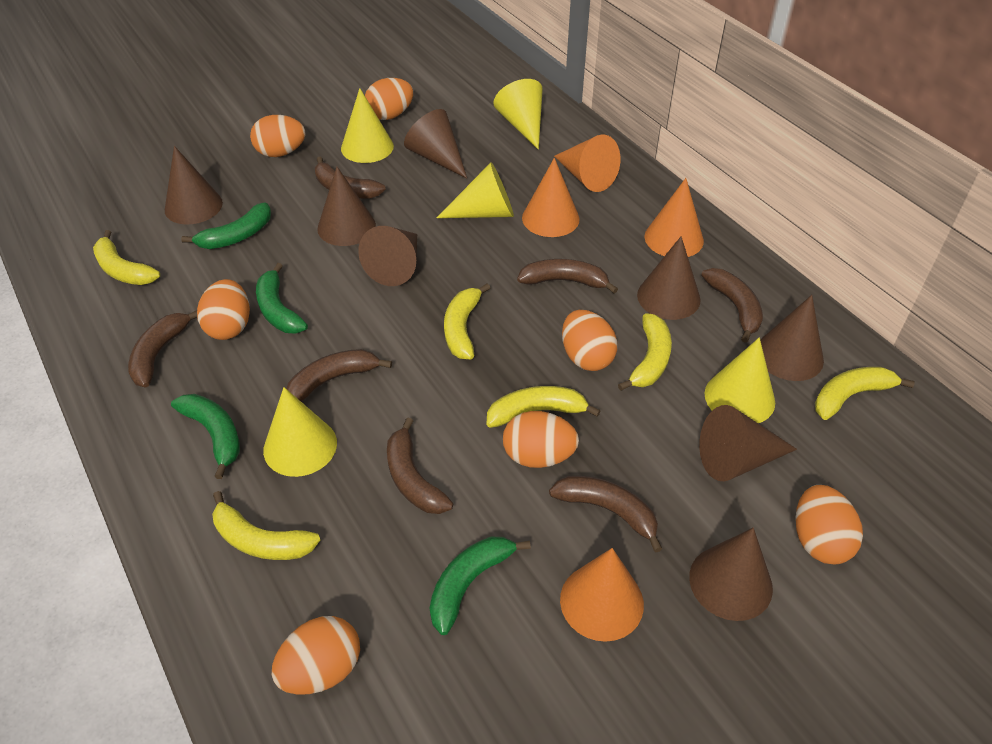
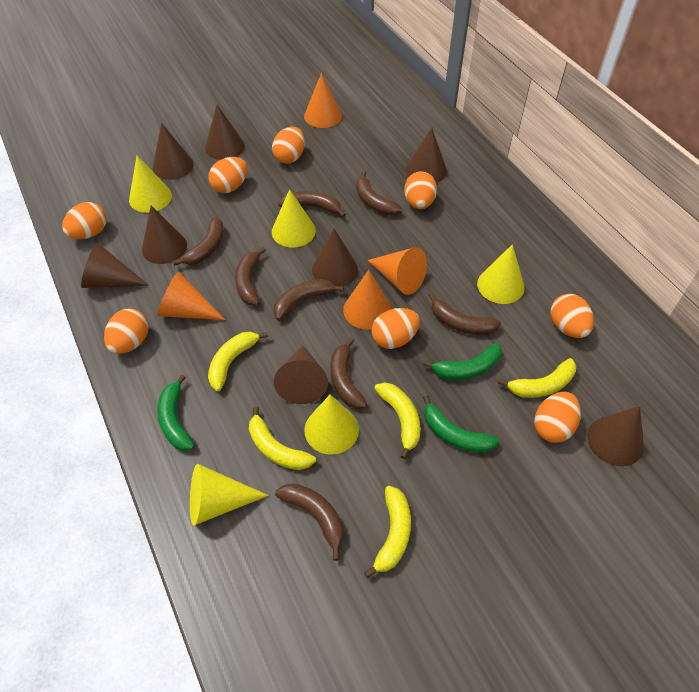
brown banana: [128,310,197,387] [286,349,392,402] [315,157,386,199] [387,417,454,514] [517,259,618,294] [549,476,662,552] [701,268,763,343] = 7 -> [173,217,224,266] [235,247,266,305] [273,279,344,321] [275,483,344,561] [278,191,346,217] [330,338,367,409] [356,171,402,215] [429,292,501,335] = 8
green banana: [171,394,240,479] [181,202,271,249] [256,263,308,334] [430,537,531,635] = 4 -> [157,375,195,451] [423,343,502,380] [423,395,499,453] = 3
orange egg: [197,279,250,340] [250,115,305,157] [272,616,360,695] [365,78,413,120] [503,411,579,468] [562,310,617,371] [796,485,863,564] = 7 -> [62,202,107,239] [104,309,148,354] [209,157,248,193] [272,127,305,164] [371,308,420,349] [404,171,437,209] [534,391,581,443] [551,294,594,338] = 8
yellow banana: [93,230,160,285] [212,491,320,560] [444,283,490,360] [487,386,600,428] [618,313,672,391] [815,367,915,420] = 6 -> [208,332,268,391] [249,406,316,470] [364,486,411,578] [374,382,421,459] [498,358,576,398] = 5

